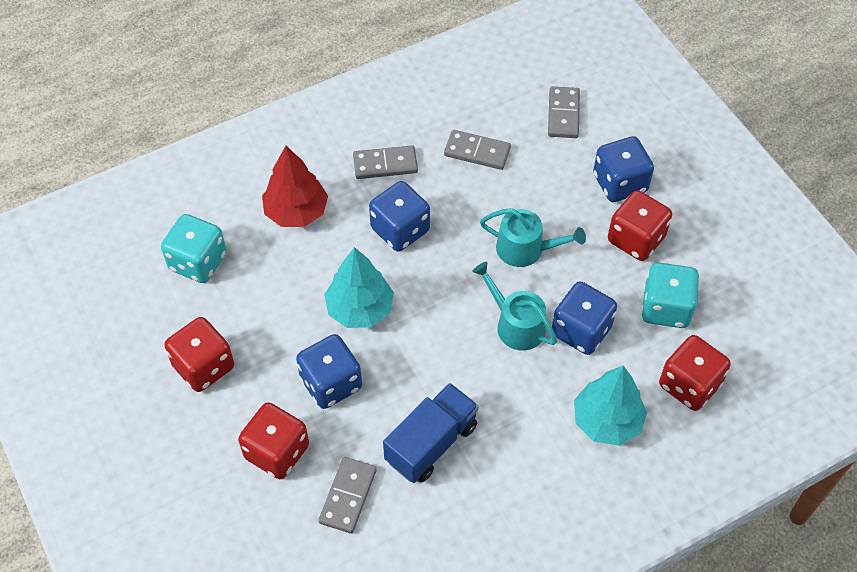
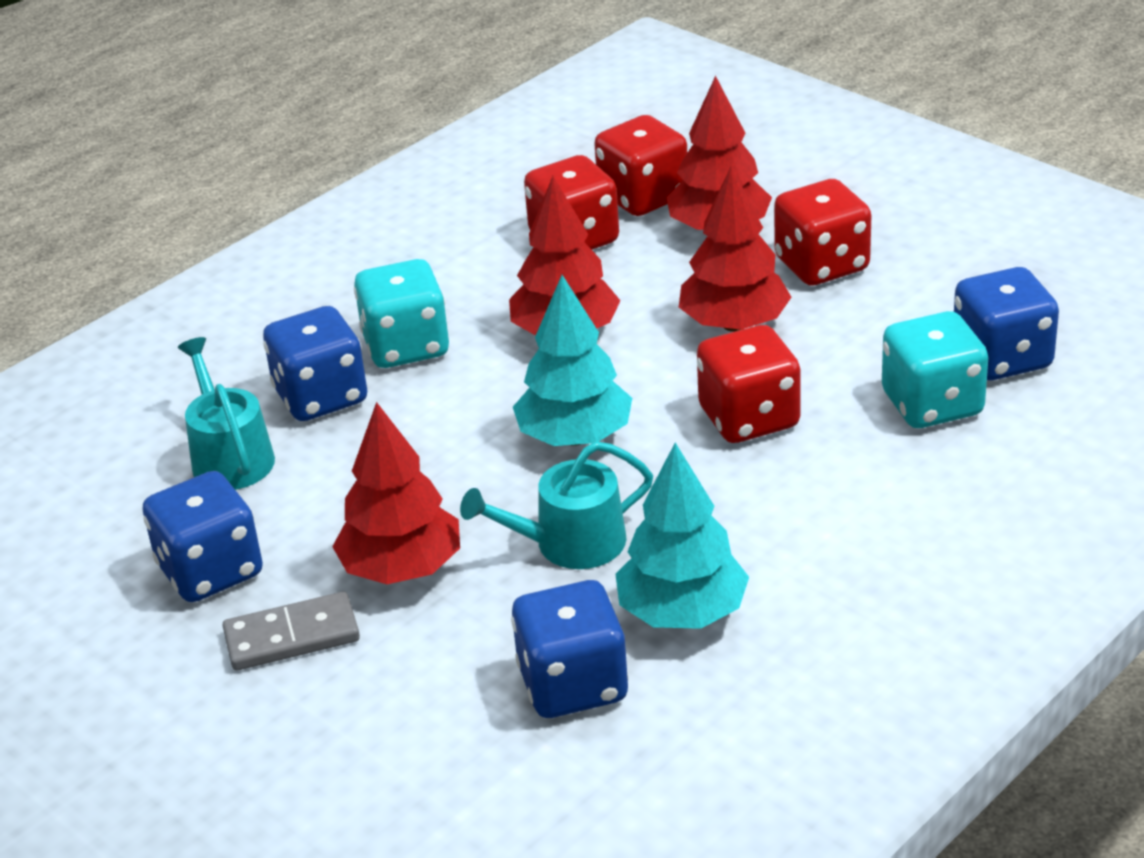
blue truck: [383,383,479,483] = 1 -> none = 0
grey domino: [318,457,377,534] [353,145,418,179] [444,130,511,170] [548,86,580,138] = 4 -> [222,592,360,671] = 1
red tree: [262,146,328,227] = 1 -> [332,402,460,584] [509,176,621,336] [666,76,772,230] [679,166,791,332] = 4

